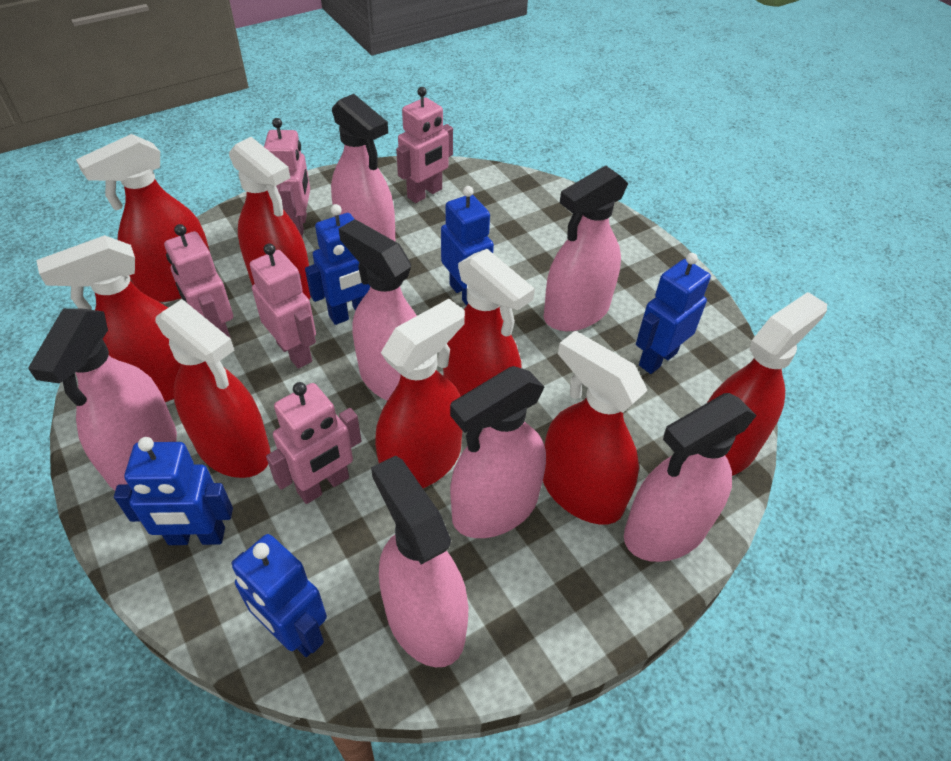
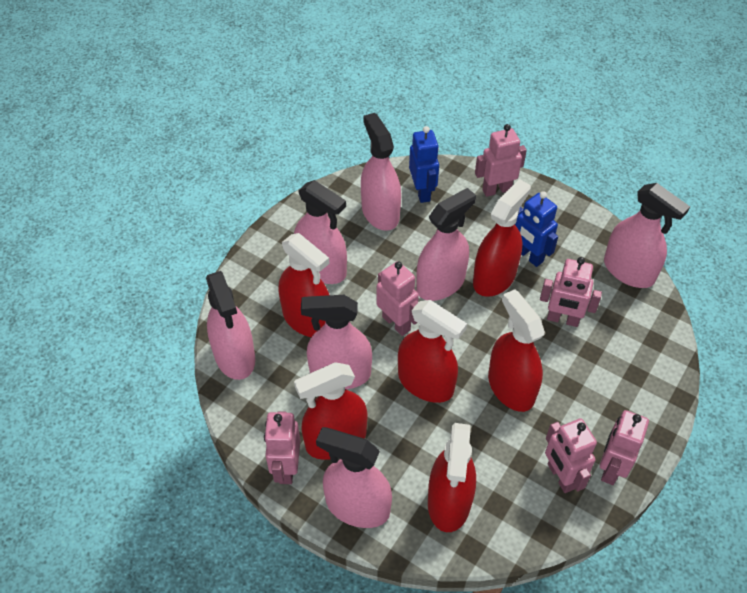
blue robot: [114,437,233,545] [231,534,327,657] [305,204,370,325] [441,186,494,306] [636,253,711,374] = 5 -> [409,126,439,203] [515,191,558,267] = 2
pink robot: [164,224,233,339] [250,243,316,369] [264,118,310,237] [266,382,361,504] [396,87,453,203] = 5 -> [264,411,300,484] [377,261,419,336] [475,124,527,197] [540,257,602,327] [545,418,597,493] [600,410,649,485] = 6
red spray bottle: [36,235,181,402] [76,134,210,302] [155,299,271,478] [229,137,311,300] [375,299,465,488] [443,249,535,396] [543,331,647,524] [707,292,827,476] = 8 -> [279,233,329,337] [294,362,367,460] [398,300,467,403] [428,423,476,532] [473,179,531,297] [488,289,545,412] = 6

